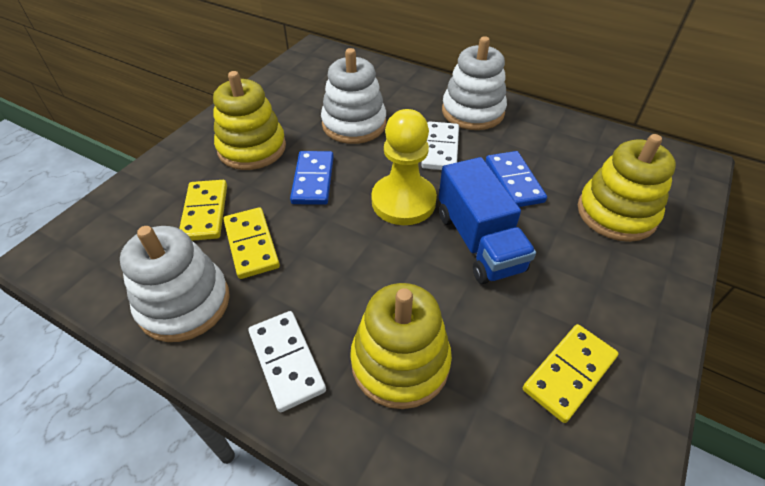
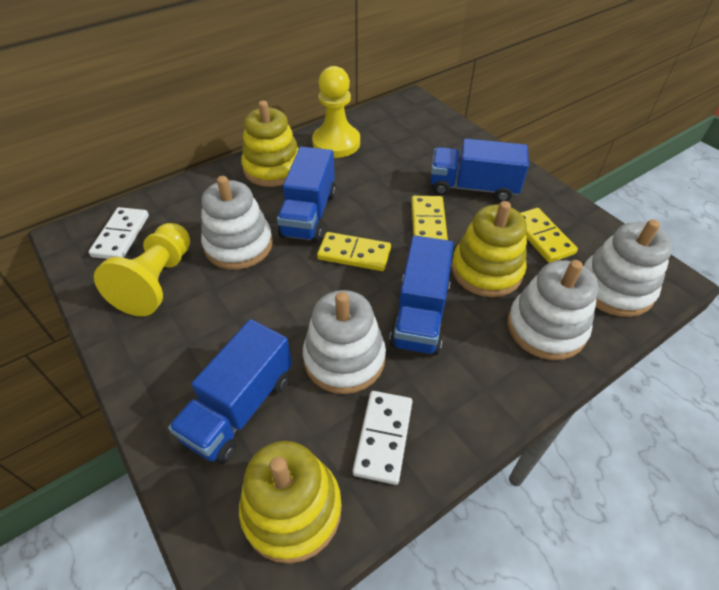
blue domino: [290,151,334,205] [486,151,547,207] = 2 -> none = 0
blue truck: [438,157,536,284] = 1 -> [168,319,292,464] [277,147,336,242] [389,235,454,355] [431,139,529,202] = 4
white stacking toy: [120,226,230,342] [321,48,386,144] [442,36,507,130] = 3 -> [201,176,273,270] [303,290,386,394] [508,260,598,360] [584,219,672,317] = 4
yellow pawn: [371,109,437,225] = 1 -> [94,223,190,316] [312,66,360,158] = 2

